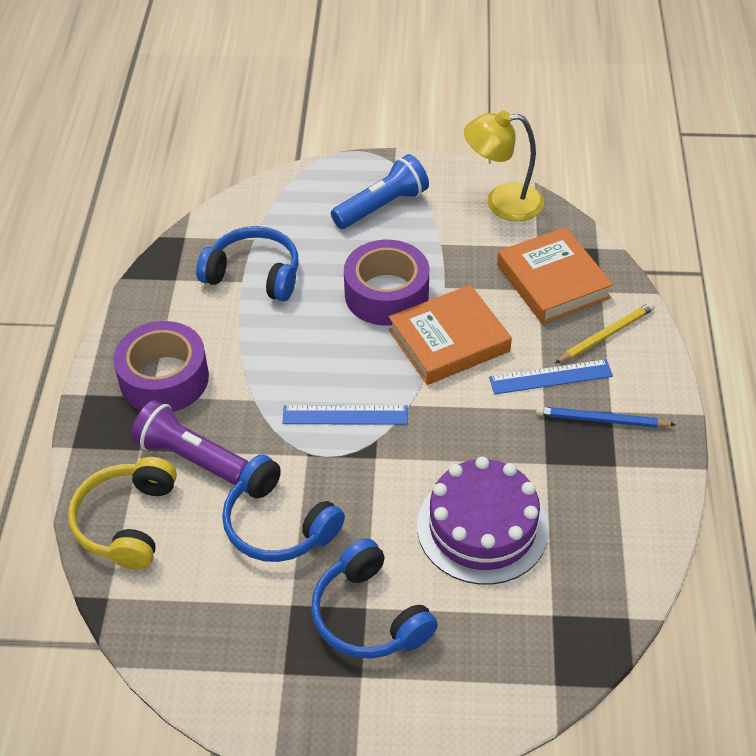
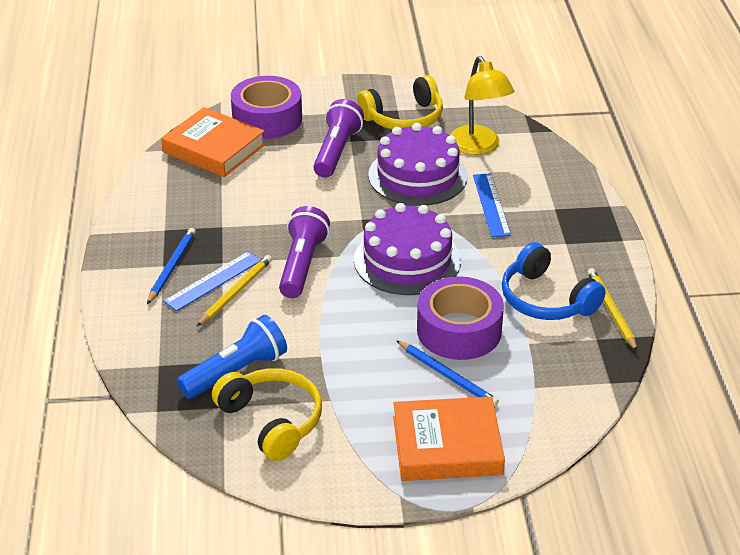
blue headphones: [196,226,299,301] [222,454,345,562] [311,538,438,659] = 3 -> [502,242,606,320] = 1
blue pencil: [536,406,676,428] = 1 -> [147,228,196,304] [396,340,499,407] = 2
purple cake: [417,456,549,585] = 1 -> [354,203,461,295] [368,123,468,206] = 2
purple flashlight: [131,400,248,485] = 1 -> [279,206,330,298] [313,99,364,178] = 2
yellow headphones: [68,457,177,570] = 1 -> [212,368,322,461] [357,75,443,129] = 2
yellow pencil: [555,302,655,363] = 1 -> [197,255,272,326] [587,268,637,351] = 2

